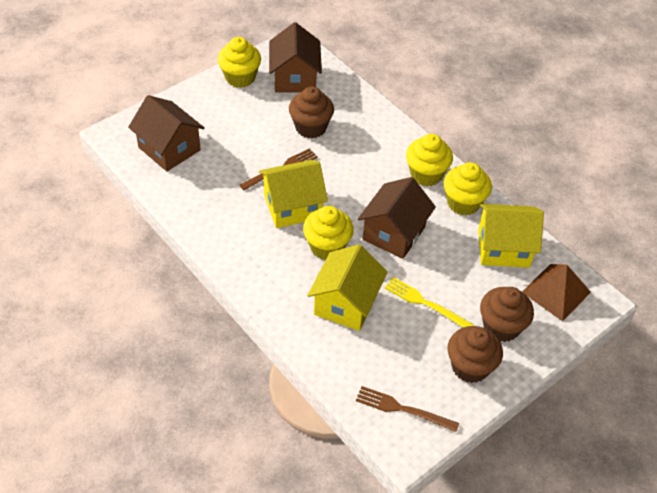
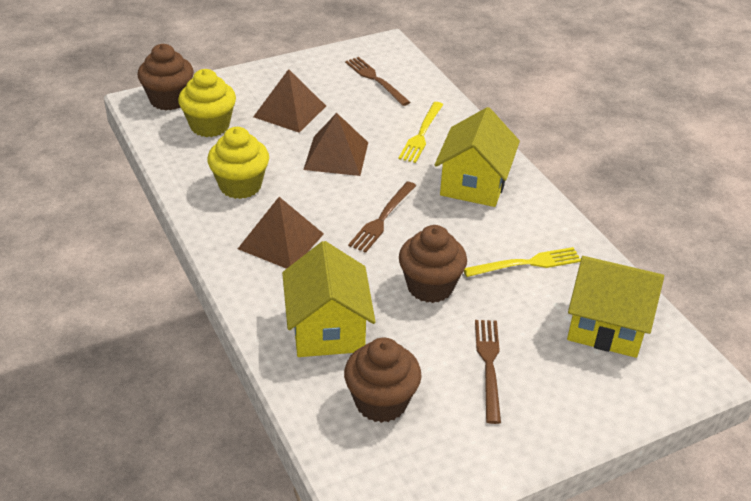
brown fork: [240,148,318,190] [356,386,459,432] = 2 -> [345,57,411,106] [348,181,416,253] [475,320,501,424] = 3
brown house: [128,95,205,171] [269,22,322,92] [358,177,436,259] = 3 -> none = 0
brown pyramid: [522,264,591,321] = 1 -> [238,197,324,269] [253,69,326,133] [303,113,368,176] = 3
yellow cupcake: [218,37,261,88] [303,206,354,260] [406,134,453,186] [444,162,492,215] = 4 -> [178,69,236,137] [207,127,269,199] = 2
yellow fork: [385,277,474,327] = 1 -> [399,102,443,163] [464,247,581,277] = 2

